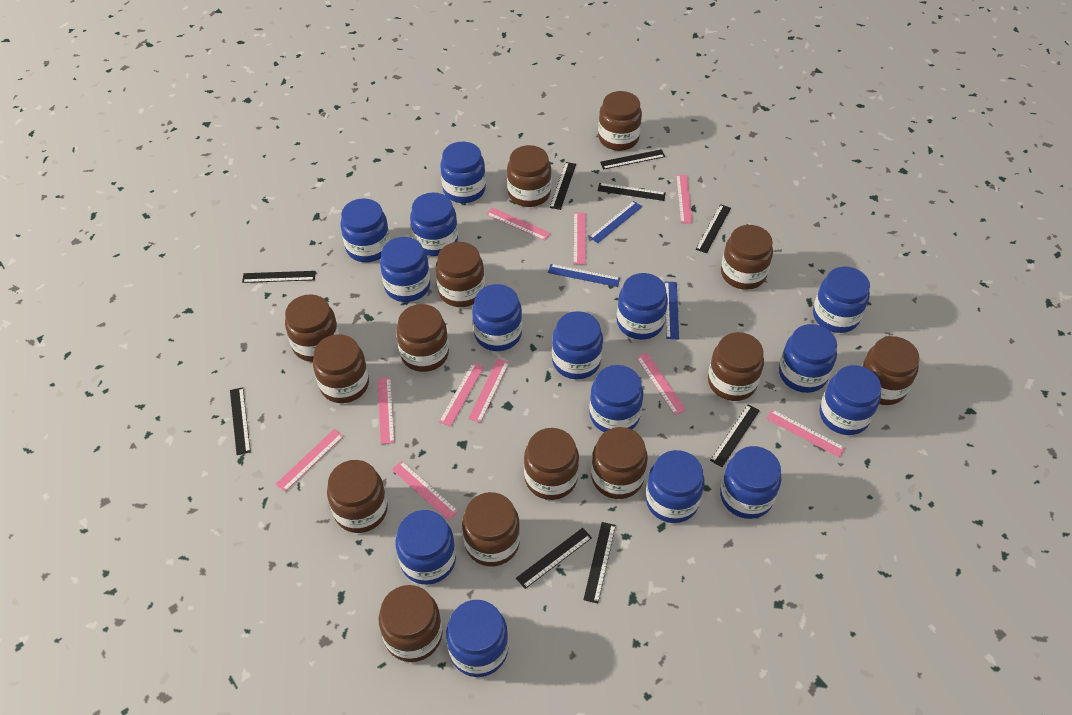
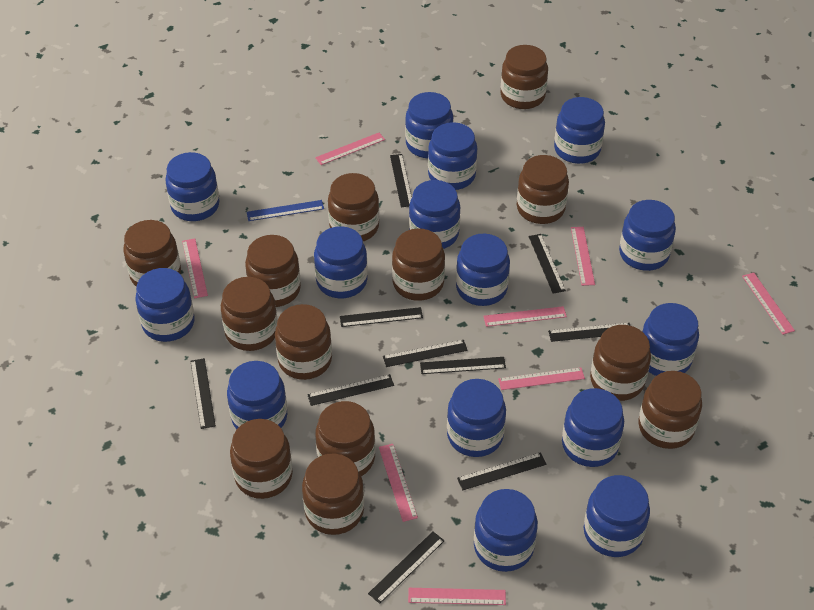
black ruler: [230,387,251,455] [242,271,316,283] [516,528,592,589] [550,162,576,210] [583,522,616,603] [598,183,666,201] [600,149,665,169] [696,204,731,253] [710,404,760,467] = 9 -> [190,358,216,429] [307,374,394,406] [340,307,423,327] [368,532,445,604] [383,340,468,367] [390,154,412,207] [420,357,506,374] [457,452,546,490] [529,234,566,294] [548,323,630,342] = 10
blue ruler: [548,264,620,287] [589,201,642,243] [665,282,679,339] = 3 -> [247,200,324,221] = 1
brown jar: [285,294,339,362] [313,334,369,403] [327,460,388,533] [379,585,443,662] [396,304,449,372] [435,242,485,307] [462,492,520,566] [507,145,551,207] [524,428,579,500] [591,427,648,499] [598,91,642,151] [708,332,764,401] [721,225,773,290] [862,336,920,405] = 14 -> [123,220,181,287] [221,277,278,351] [230,419,293,499] [245,235,301,307] [275,304,332,380] [302,453,364,535] [315,401,375,476] [328,173,379,241] [392,228,445,301] [500,45,548,109] [517,155,569,224] [590,325,651,401] [639,371,702,449] = 13
pink ruler: [275,429,344,492] [378,377,395,444] [392,461,459,521] [439,363,484,427] [468,359,509,423] [486,207,551,240] [573,213,585,264] [636,353,686,415] [676,175,692,223] [766,409,845,457] = 10 -> [182,238,208,298] [315,133,385,165] [379,444,418,522] [408,588,506,605] [483,306,567,327] [498,367,585,390] [571,227,595,286] [742,273,795,335] = 8

